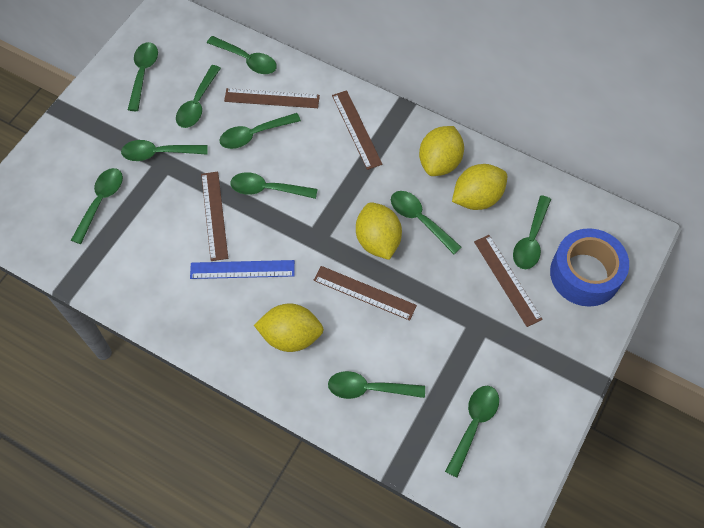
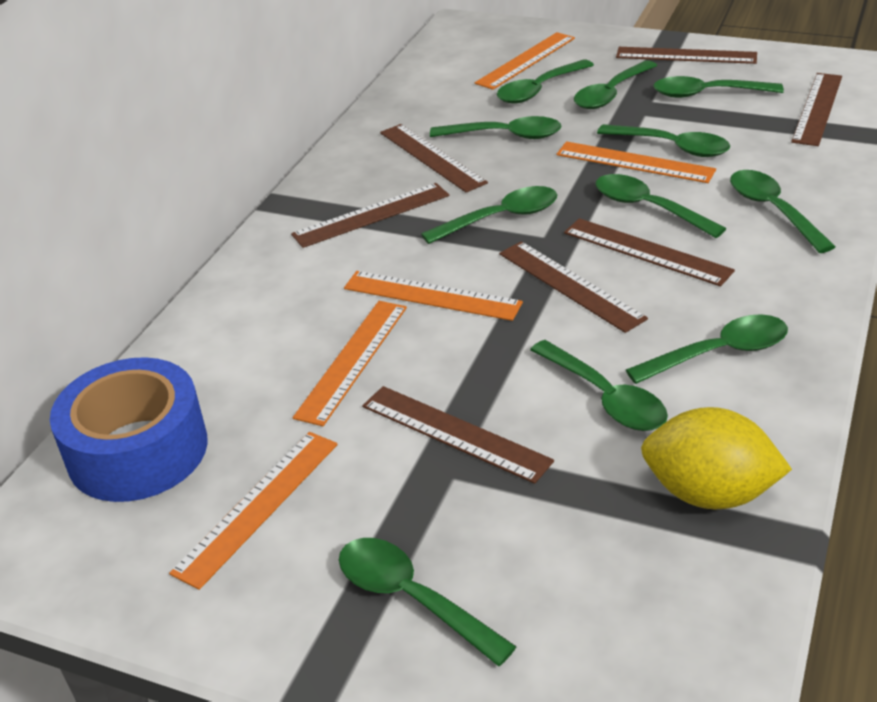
blue ruler: [190,260,295,279] = 1 -> none = 0
brown ruler: [201,172,228,261] [224,88,320,108] [314,266,417,321] [332,90,383,170] [474,235,543,327] = 5 -> [291,183,449,248] [362,386,554,484] [380,124,488,193] [499,241,648,333] [564,218,735,287] [616,47,757,64] [791,73,842,146] = 7
orange ruler: none = 0 -> [169,432,338,590] [293,301,407,426] [344,271,523,321] [475,32,575,90] [556,141,716,183] = 5
yellow lemon: [254,303,324,352] [356,202,402,260] [419,126,464,176] [452,164,507,210] = 4 -> [641,407,792,510] = 1

